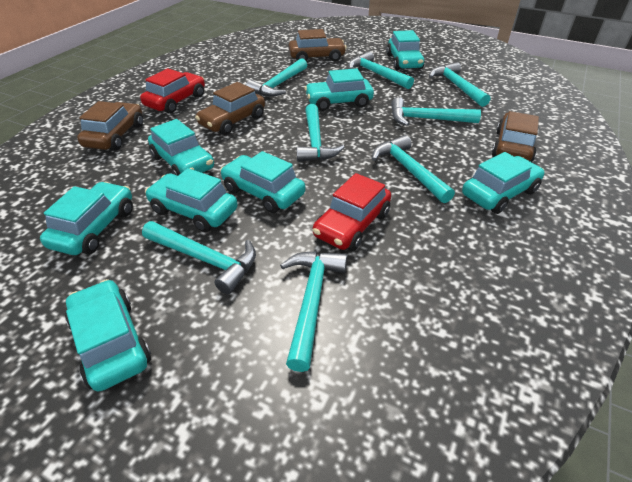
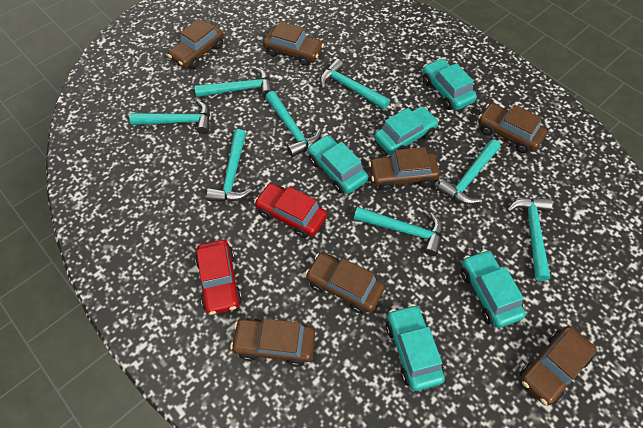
brown car: [77,101,143,150] [195,82,265,135] [289,29,347,61] [492,111,539,162] = 4 -> [168,19,224,69] [230,318,315,366] [263,21,324,66] [305,253,385,314] [369,147,440,191] [478,103,547,153] [520,326,596,405] = 7
turquoise car: [40,182,133,255] [65,279,151,392] [145,168,238,232] [148,119,214,176] [220,151,305,213] [304,68,374,111] [386,30,425,70] [462,152,545,214] = 8 -> [308,135,368,194] [374,106,439,155] [386,304,445,391] [423,58,477,110] [461,250,526,328] = 5

